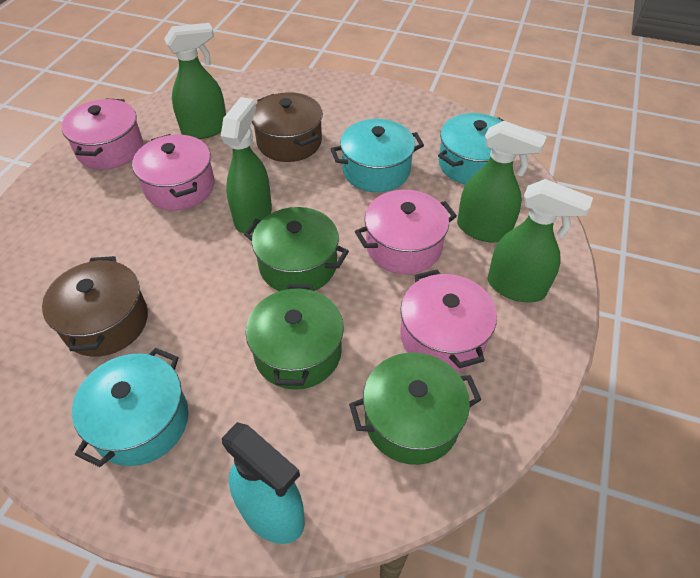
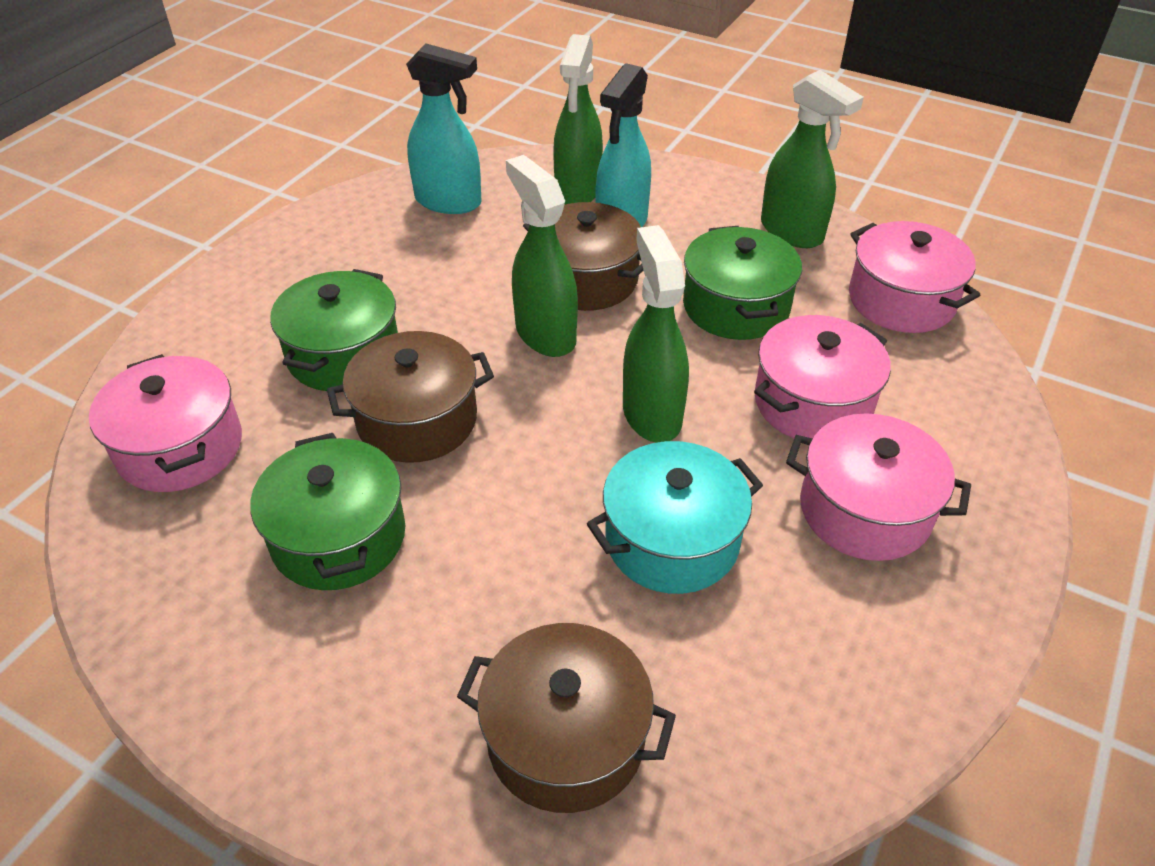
brown pot: [42,256,148,357] [252,92,323,162] = 2 -> [327,331,494,463] [457,623,676,813] [523,202,644,311] = 3
turquoise pot: [72,348,188,467] [331,119,424,192] [438,113,504,185] = 3 -> [587,441,763,594] = 1
turquoise spray bottle: [222,422,305,544] = 1 -> [406,44,482,214] [595,63,651,227] = 2

